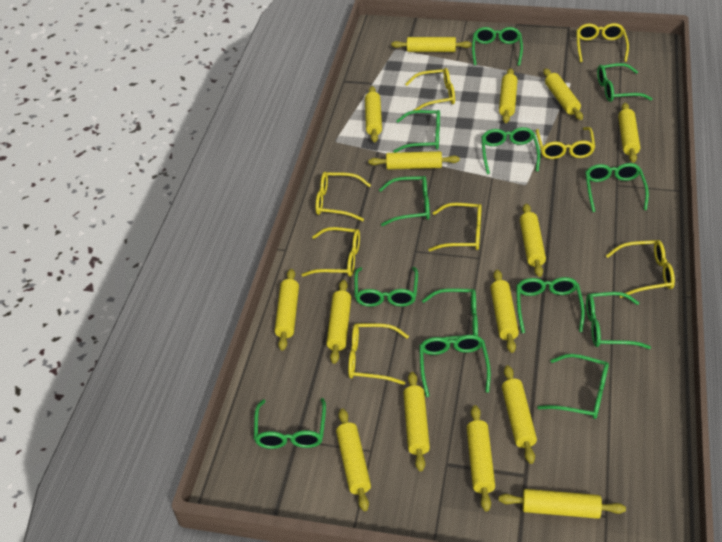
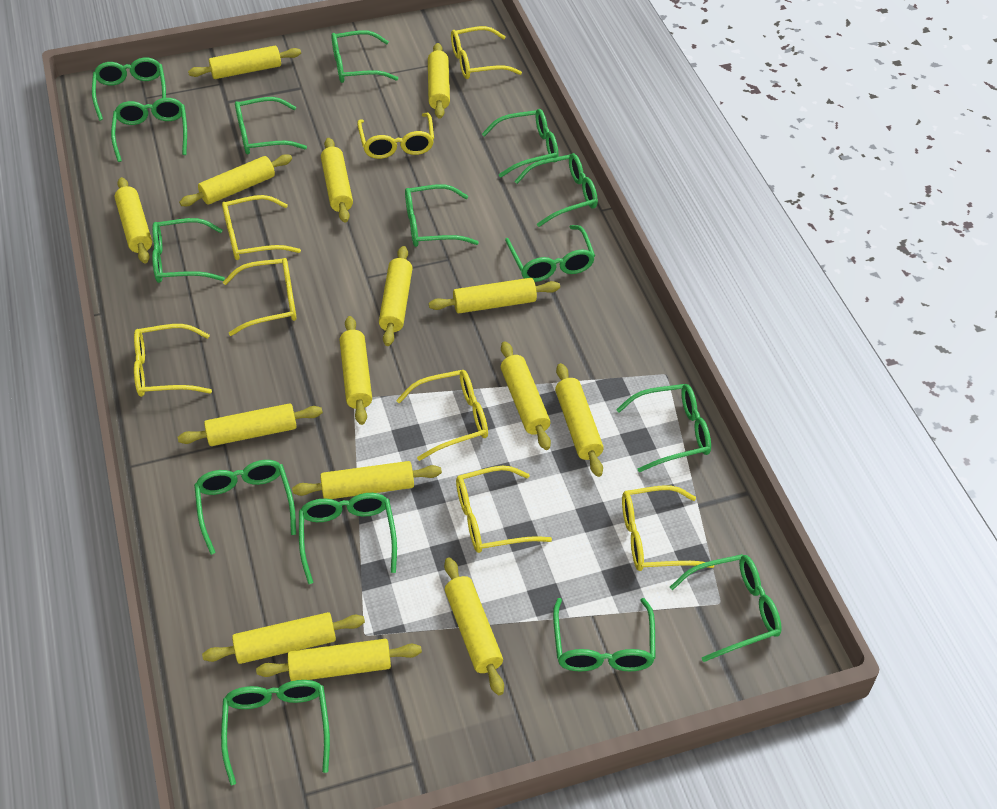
green glasses: [254,398,326,449] [354,267,418,307] [379,176,430,226] [393,110,440,153] [419,335,491,397] [422,288,478,340] [472,27,523,66] [481,127,540,174] [516,277,585,333] [537,354,609,419] [585,163,649,212] [586,292,651,349] [597,63,652,102] = 13 -> [92,58,166,121] [111,98,187,162] [152,218,225,283] [194,460,296,555] [221,680,330,785] [235,97,307,154] [299,493,397,584] [331,30,398,83] [405,184,479,247] [482,109,559,178] [505,225,595,282] [514,153,598,227] [553,598,655,671] [616,384,711,472] [670,554,782,662] = 15

